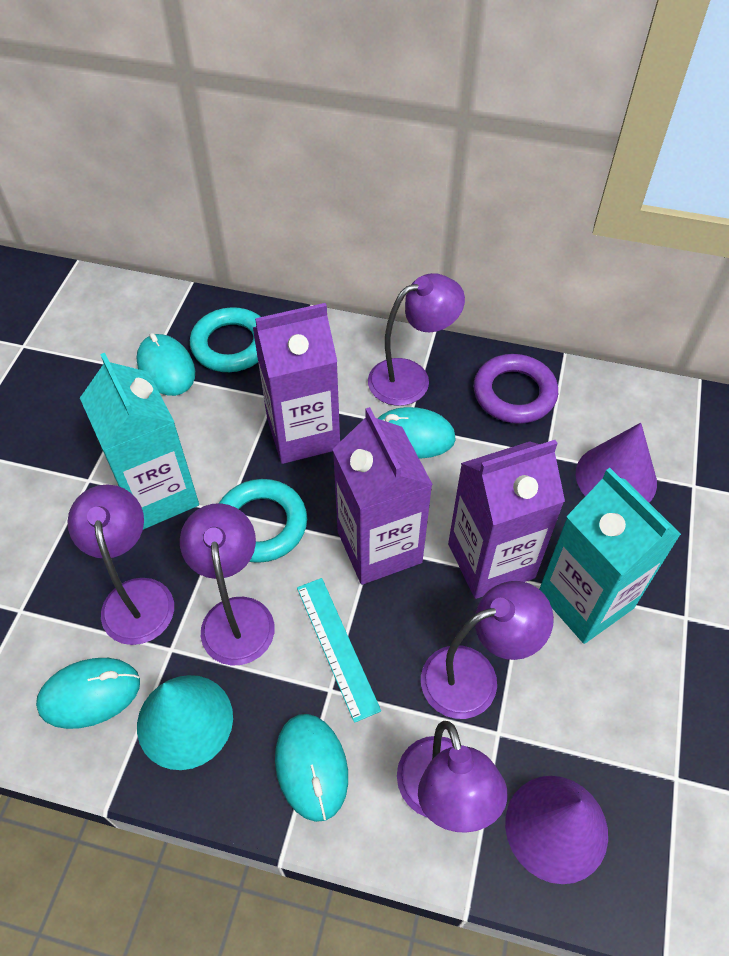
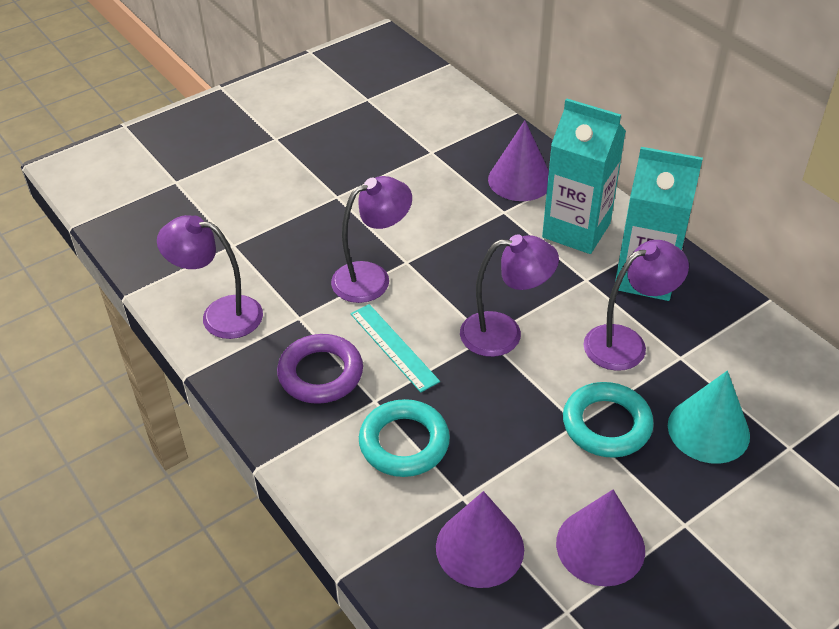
purple carton: [253,303,340,464] [333,407,433,585] [448,440,565,599] = 3 -> none = 0
purple cone: [505,776,608,884] [576,423,657,503] = 2 -> [436,491,524,588] [488,120,549,201] [556,490,645,586] = 3
purple lamp: [67,485,174,645] [180,503,274,666] [368,273,465,406] [397,721,507,833] [421,581,554,719] = 5 -> [157,215,263,339] [331,176,412,303] [460,235,559,357] [583,240,689,371] = 4
turquoise mouse: [36,658,140,729] [137,333,195,396] [275,714,348,822] [377,407,456,458] = 4 -> none = 0

